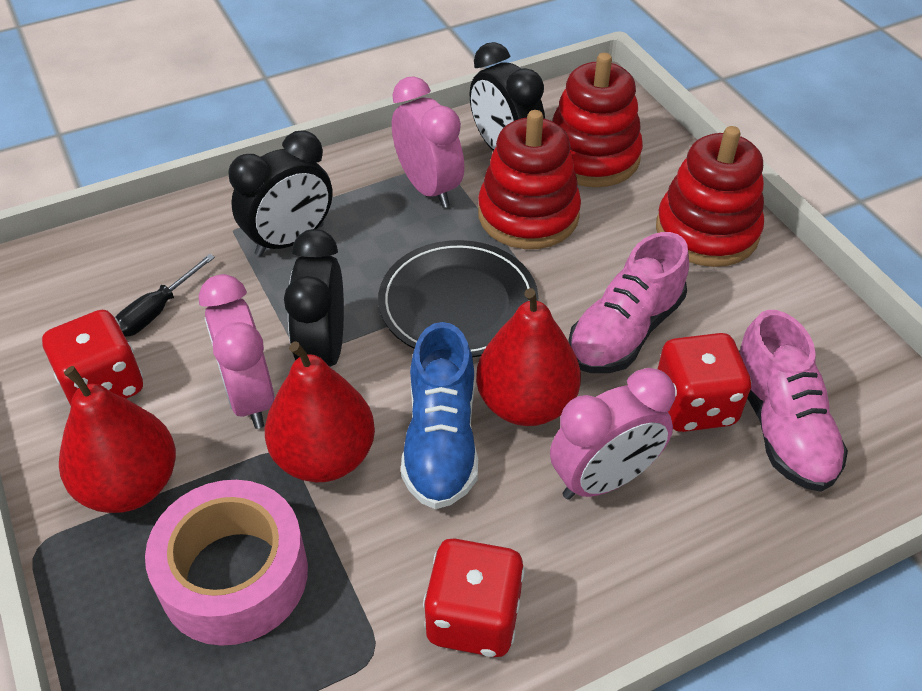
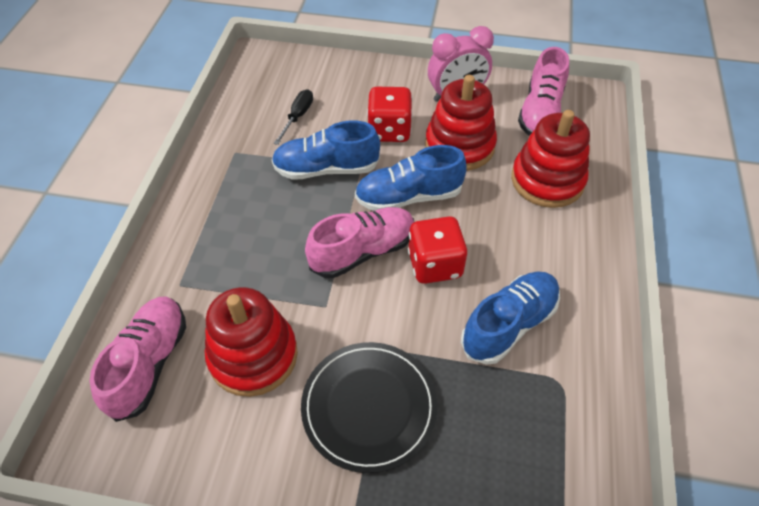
black clock: [228,130,332,257] [284,229,344,367] [470,42,545,151] = 3 -> none = 0
blue shoe: [401,322,478,509] = 1 -> [271,120,380,180] [355,145,467,211] [461,271,560,365] = 3
pink clock: [198,274,275,429] [392,76,464,208] [550,368,675,500] = 3 -> [428,26,494,102] = 1
pink shoe: [568,232,689,373] [739,310,848,492] = 2 -> [89,296,186,422] [305,207,414,278] [518,47,569,136] = 3
pink tape: [145,480,308,646] = 1 -> none = 0
red dice: [42,310,143,406] [423,538,525,657] [658,333,751,432] = 3 -> [367,87,413,142] [408,216,467,284] = 2
red pear: [59,366,176,513] [265,341,375,482] [476,288,581,426] = 3 -> none = 0

